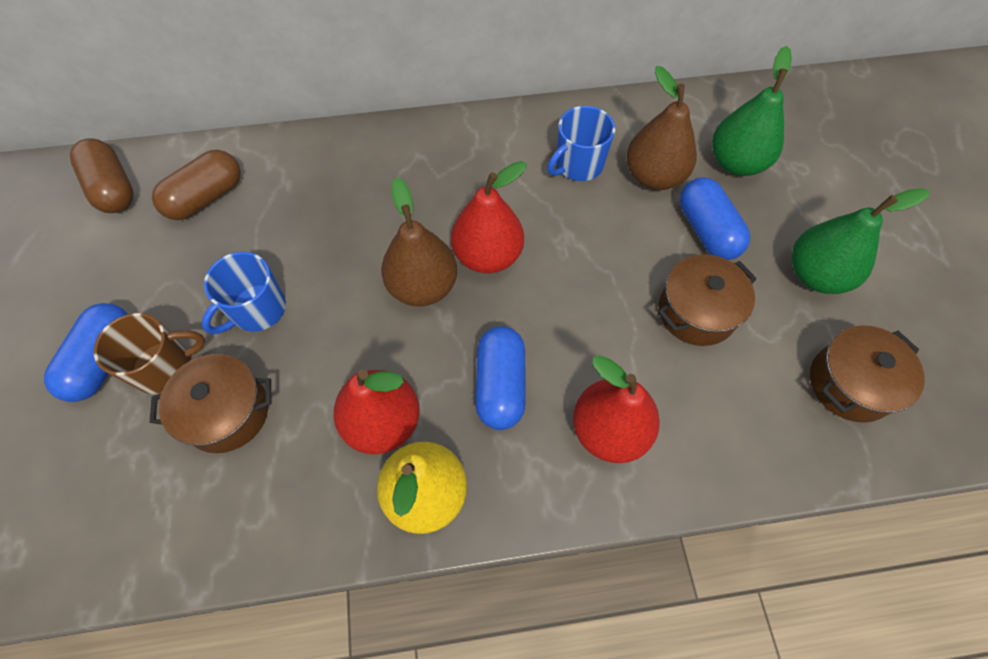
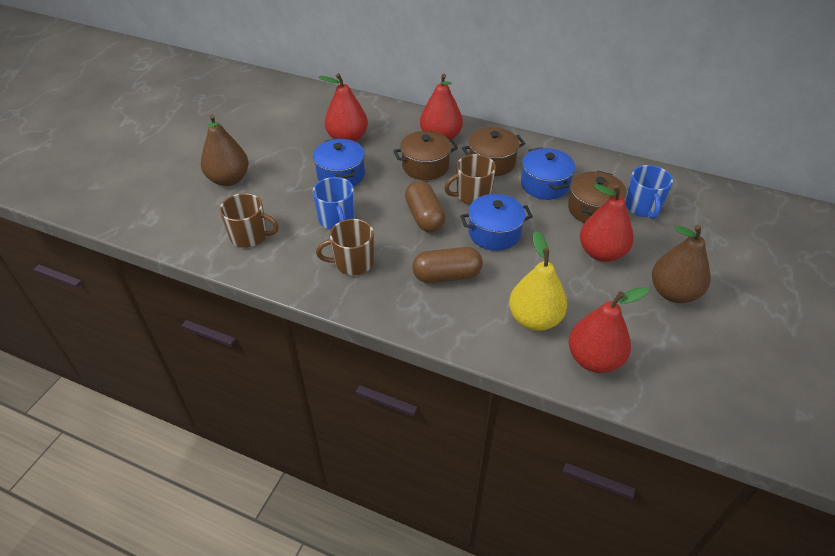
blue capsule: [44,303,127,402] [475,326,525,430] [680,177,750,260] = 3 -> none = 0
blue pot: none = 0 -> [313,138,365,186] [460,194,533,251] [521,147,575,200] = 3
brown mug: [94,313,205,394] = 1 -> [220,193,279,248] [316,219,374,275] [444,154,496,205] = 3
green pear: [712,46,792,176] [791,188,930,294] = 2 -> none = 0
red pear: [334,370,420,454] [451,161,527,273] [573,355,660,463] = 3 -> [319,73,368,142] [420,74,463,140] [569,287,649,373] [580,184,634,262] = 4

